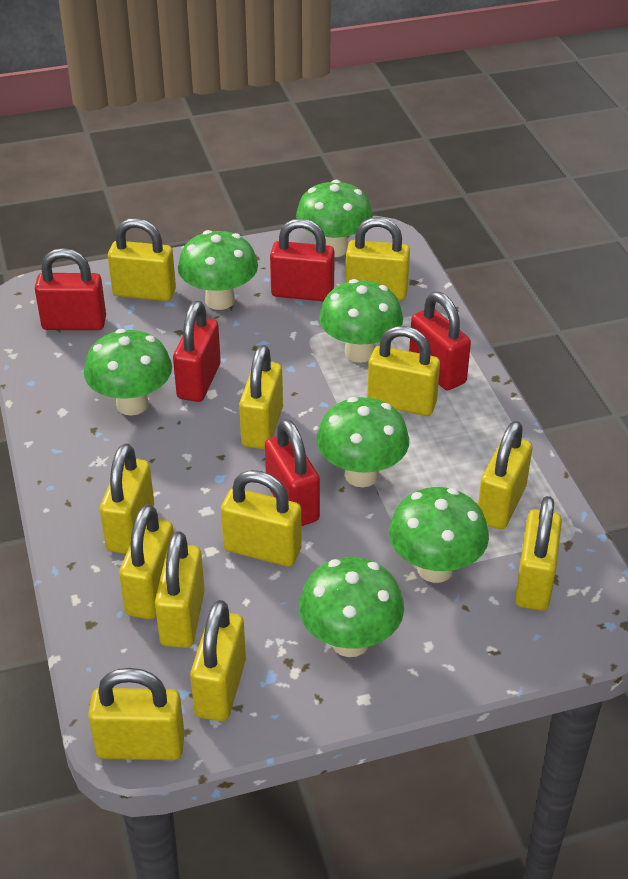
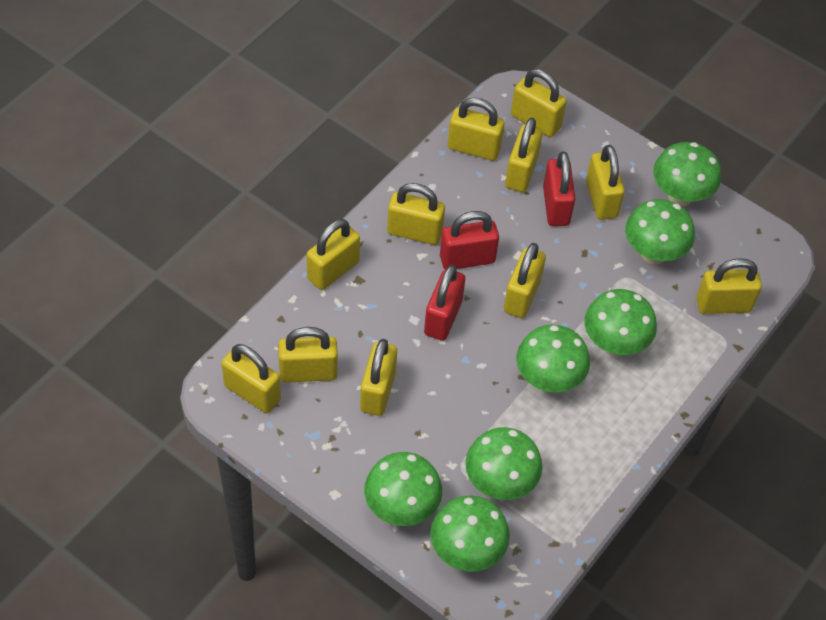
red padlock: [35,248,106,330] [173,301,221,402] [265,419,320,526] [270,218,335,301] [409,292,471,390] = 5 -> [424,265,465,341] [440,211,499,269] [543,152,576,226] = 3
yellow padlock: [88,668,185,760] [100,443,154,554] [108,218,176,301] [119,504,174,619] [155,531,205,648] [190,600,246,721] [221,470,302,567] [239,345,283,449] [345,217,410,300] [367,326,440,416] [478,421,532,530] [515,496,562,611] = 12 -> [221,344,281,413] [278,327,338,383] [307,219,360,290] [360,339,397,416] [387,183,445,245] [448,98,504,161] [504,243,546,318] [505,118,543,192] [511,69,567,137] [586,145,625,220] [696,258,762,314] = 11

